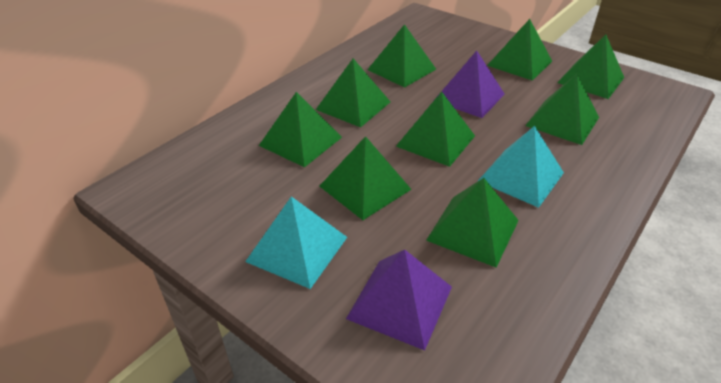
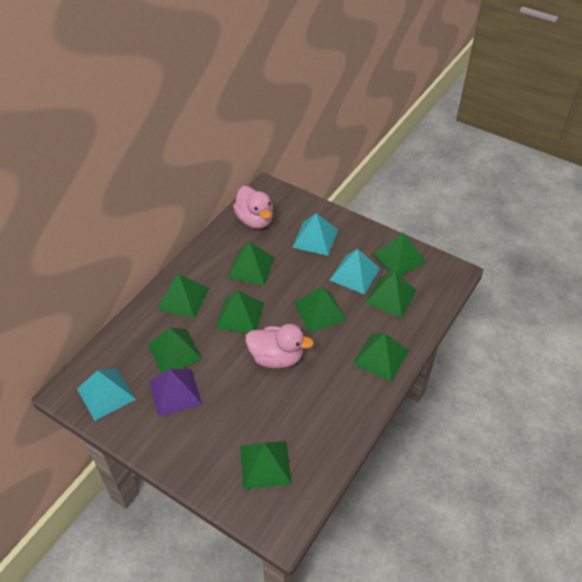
pink duck: none = 0 -> [233,186,273,229] [246,324,314,368] = 2
purple pyramid: [346,250,452,351] [434,51,505,118] = 2 -> [149,369,202,417] = 1
turquoise pyramid: [245,196,347,289] [478,126,564,208] = 2 -> [77,368,136,421] [292,213,338,256] [329,249,381,295] = 3

